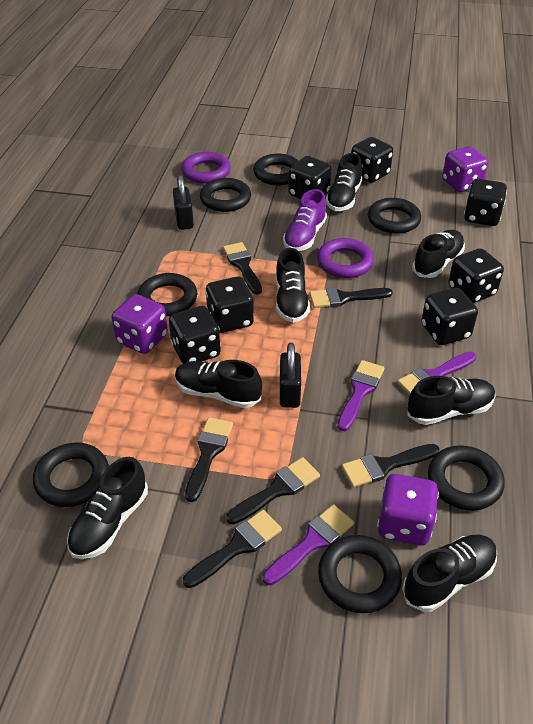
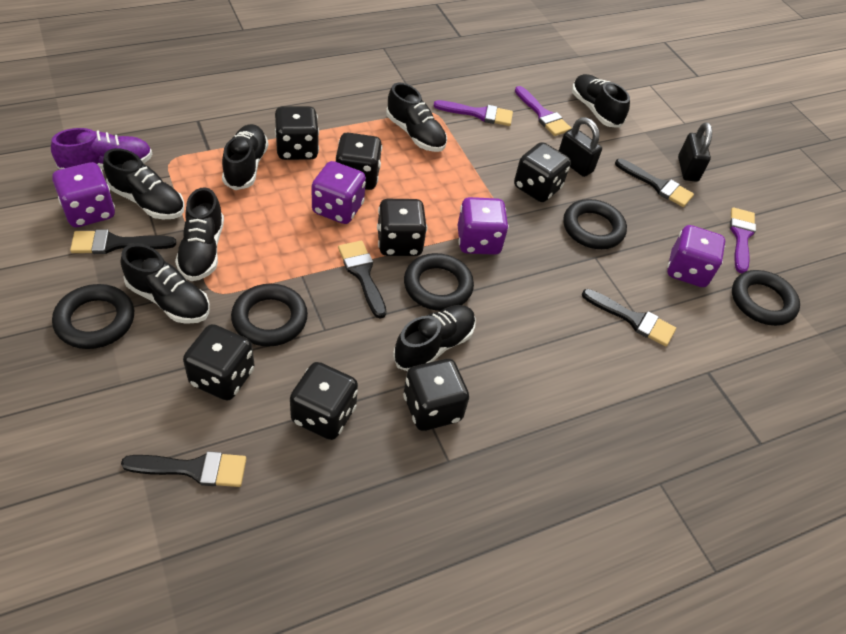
black brush: [183,510,282,588] [185,417,233,502] [223,242,262,294] [226,457,320,525] [309,287,393,308] [341,444,440,488] = 6 -> [70,229,176,254] [121,451,246,487] [338,241,387,319] [582,289,676,346] [615,159,694,207] = 5
black ring: [33,443,109,507] [137,273,197,316] [200,178,251,212] [253,154,299,185] [318,535,402,613] [368,198,421,234] [428,445,505,511] = 7 -> [52,284,134,349] [231,284,308,347] [404,253,474,311] [563,199,627,249] [732,270,800,326] = 5
purple dice: [111,294,168,354] [377,474,439,546] [442,146,488,192] = 3 -> [52,162,115,227] [312,161,366,224] [458,197,509,255] [667,225,725,287] = 4
purple ring: [182,152,231,184] [317,238,374,278] = 2 -> none = 0

